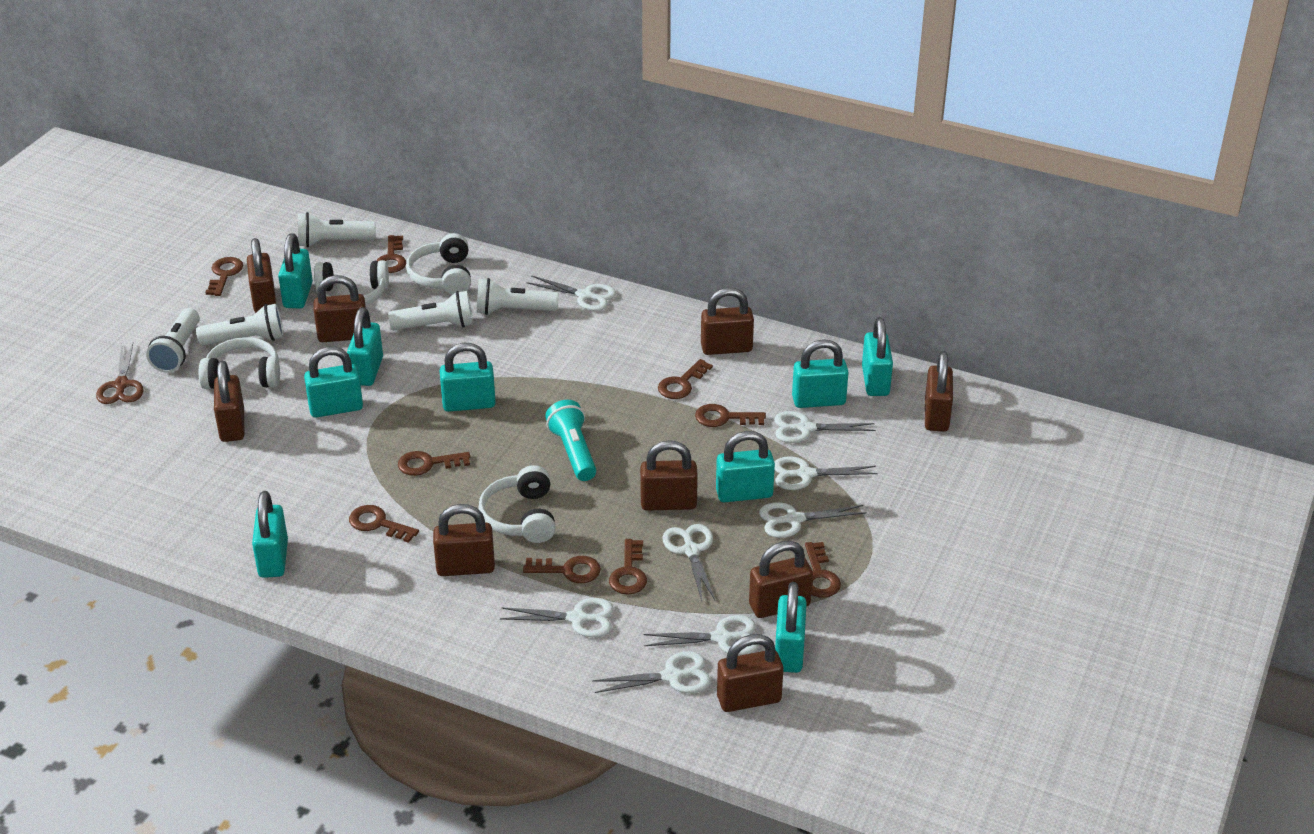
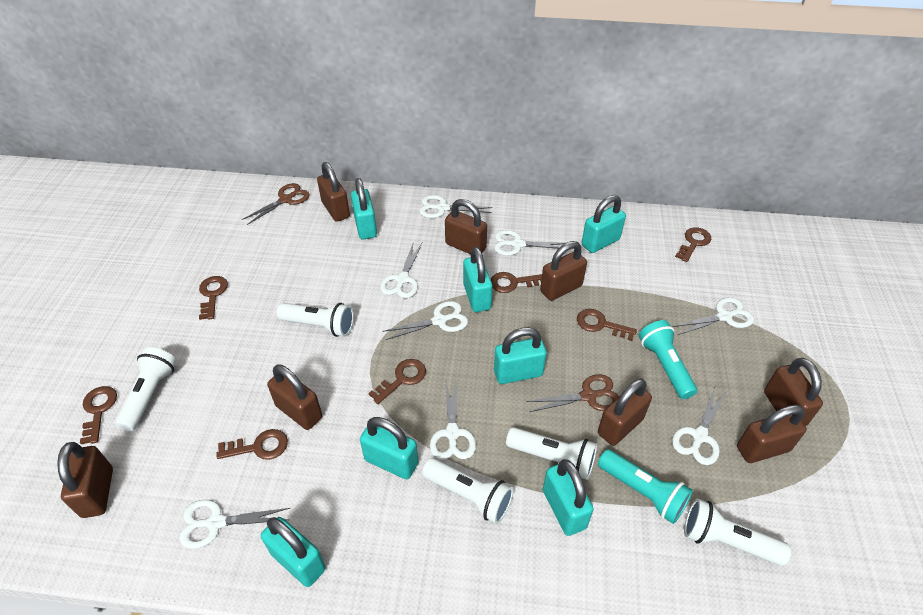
brown key: [205,257,243,296] [349,505,419,543] [376,235,406,273] [398,451,470,476] [523,556,601,583] [609,539,647,595] [658,359,713,399] [695,404,766,427] [805,542,841,597] = 9 -> [80,386,117,444] [199,276,228,320] [216,429,288,460] [368,359,426,404] [491,272,542,293] [577,309,637,341] [675,227,711,262] = 7
brown padlock: [214,361,244,442] [247,238,276,313] [314,275,366,342] [433,504,495,576] [640,440,698,511] [701,288,754,355] [717,634,783,712] [749,541,813,618] [925,351,953,432] = 9 -> [57,442,113,518] [267,364,322,430] [317,162,350,222] [445,199,487,254] [540,241,587,301] [598,379,652,446] [737,405,807,463] [764,358,823,426] = 8
brown scissors: [96,343,144,404] = 1 -> [242,183,310,225] [526,374,619,412] = 2
turquoise flashlight: [545,400,596,481] = 1 -> [598,449,693,524] [639,320,697,399] = 2
turquoise padlock: [252,491,288,578] [278,233,313,308] [304,347,363,418] [347,307,383,386] [439,343,496,412] [716,431,775,502] [775,582,807,673] [792,339,849,408] [862,317,893,396] = 9 -> [261,517,326,587] [351,178,377,239] [360,417,418,479] [463,247,493,312] [494,327,547,384] [543,459,594,536] [581,195,626,253] = 7
white headphones: [199,337,280,389] [314,260,389,305] [406,233,471,295] [478,465,556,543] = 4 -> none = 0

